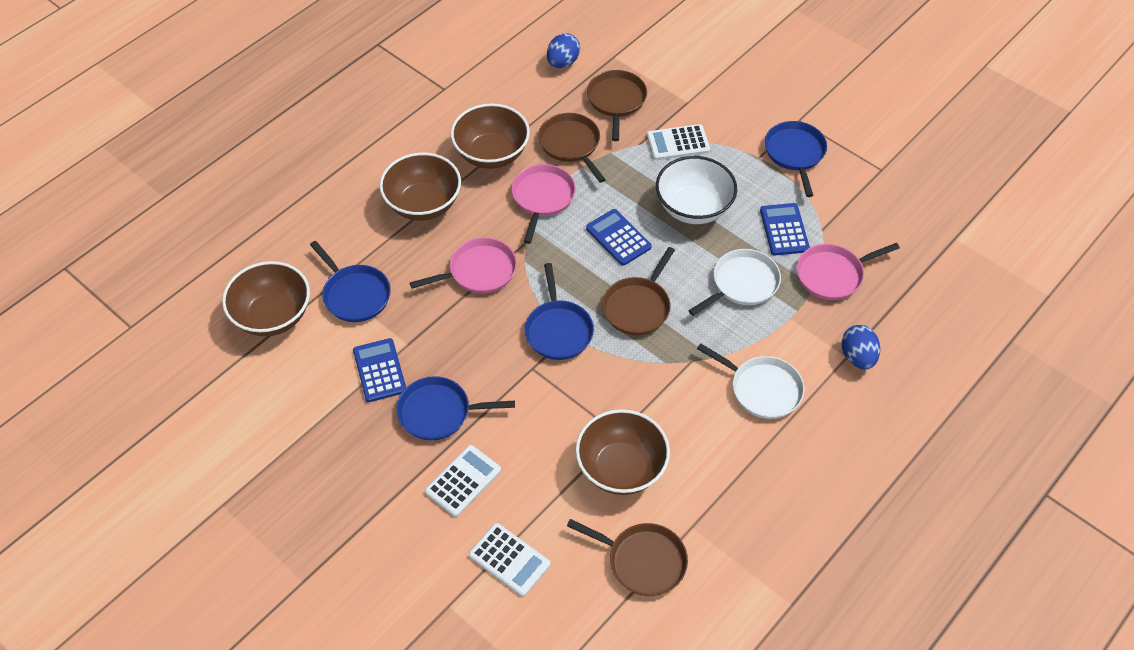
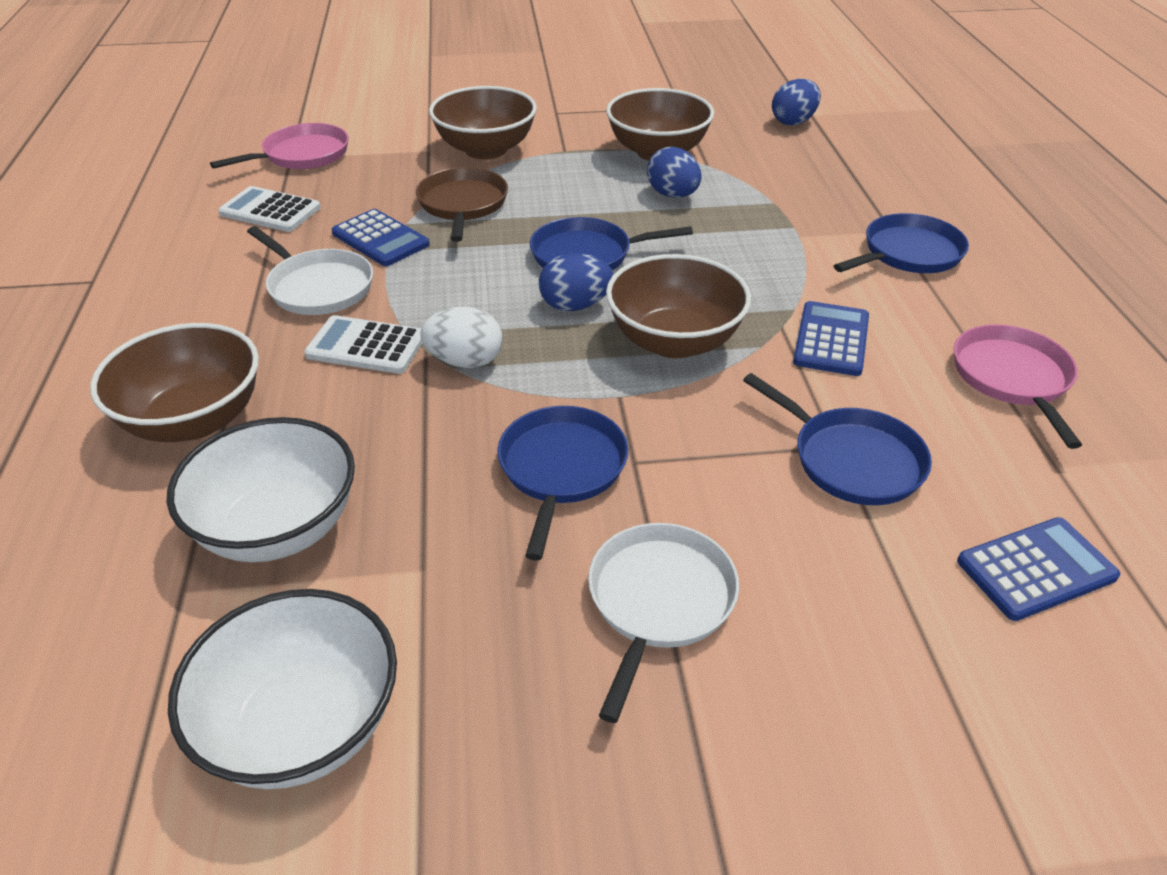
blue egg: [547,33,580,68] [842,325,880,370] = 2 -> [539,253,614,311] [647,147,701,198] [772,79,821,126] = 3
brown pan: [538,113,606,183] [567,519,688,596] [587,70,647,141] [602,247,675,335] = 4 -> [416,167,508,242] = 1
pink pan: [410,238,517,293] [512,164,576,244] [797,243,900,300] = 3 -> [210,123,349,169] [954,324,1082,449] = 2
white bowl: [656,156,737,224] = 1 -> [167,417,355,562] [168,589,397,789] = 2
white calculator: [425,445,501,517] [469,523,550,596] [647,124,710,160] = 3 -> [218,186,321,232] [304,315,423,374] = 2
white egg: none = 0 -> [420,306,503,368] = 1

